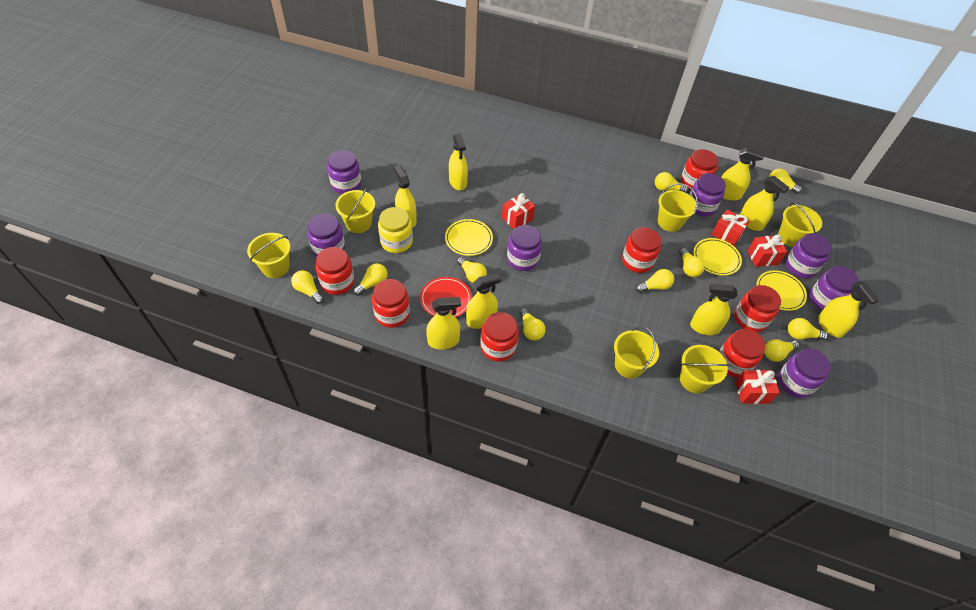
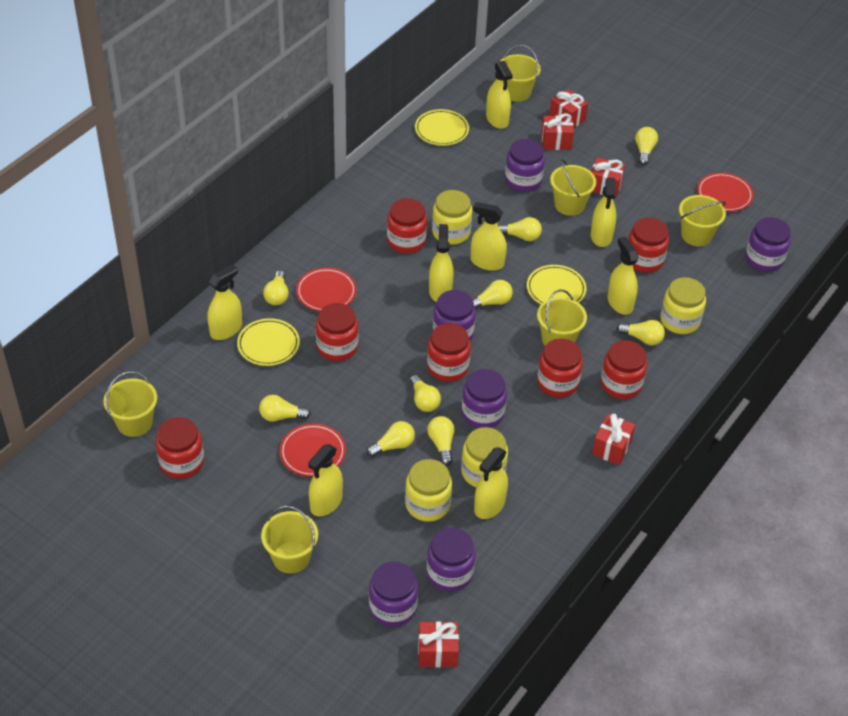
purple jar: [307,214,345,257] [327,150,362,194] [507,225,542,271] [689,173,726,217] [778,349,831,398] [785,233,832,278] [810,266,859,310] = 7 -> [369,562,418,627] [427,527,476,592] [433,290,476,341] [462,369,507,428] [505,139,545,192] [745,217,791,272] = 6
red gift: [502,193,535,229] [712,210,750,246] [735,370,780,404] [747,234,787,267] = 4 -> [418,621,459,667] [541,113,574,150] [549,89,588,128] [591,158,625,198] [592,414,635,465] = 5
red plate: [420,277,472,318] = 1 -> [280,424,346,477] [296,268,357,312] [697,173,754,212] = 3
yellow jar: [378,207,413,253] = 1 -> [405,459,452,522] [432,190,472,245] [461,427,508,487] [660,277,706,334] = 4
yellow light bulb: [291,270,324,304] [353,263,388,296] [457,257,487,283] [519,308,546,341] [636,269,674,293] [655,172,688,193] [679,248,705,277] [764,339,799,362] [769,169,802,194] [788,318,828,340] = 10 -> [259,395,311,422] [263,271,289,305] [367,421,415,457] [410,375,441,412] [427,416,455,466] [472,280,513,309] [498,217,542,241] [617,320,665,345] [635,127,658,165] = 9

